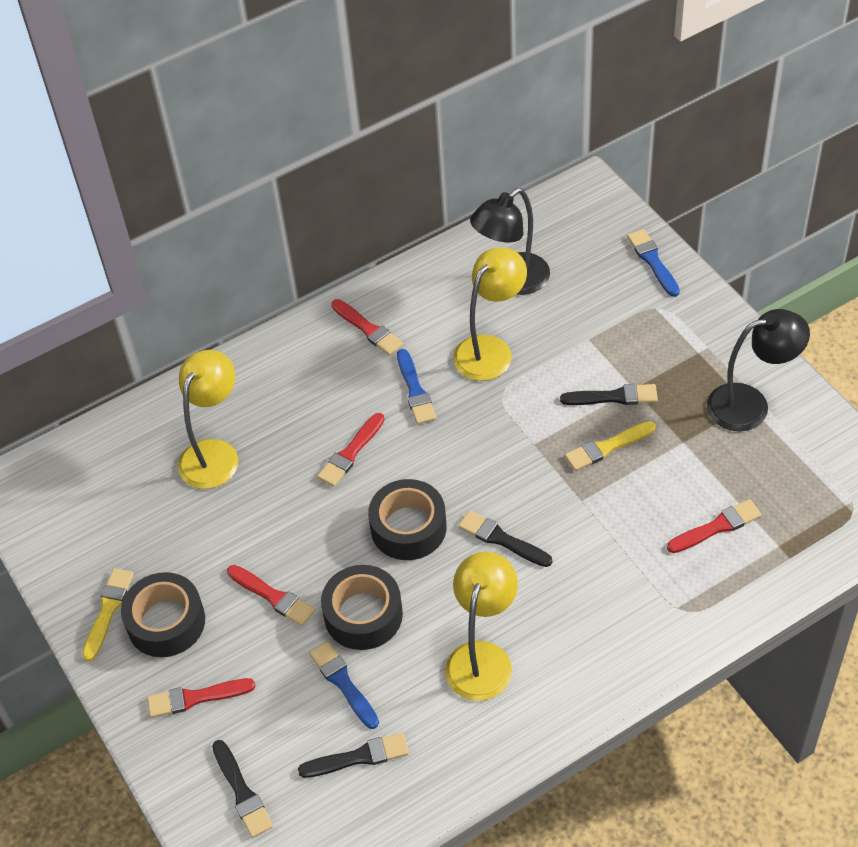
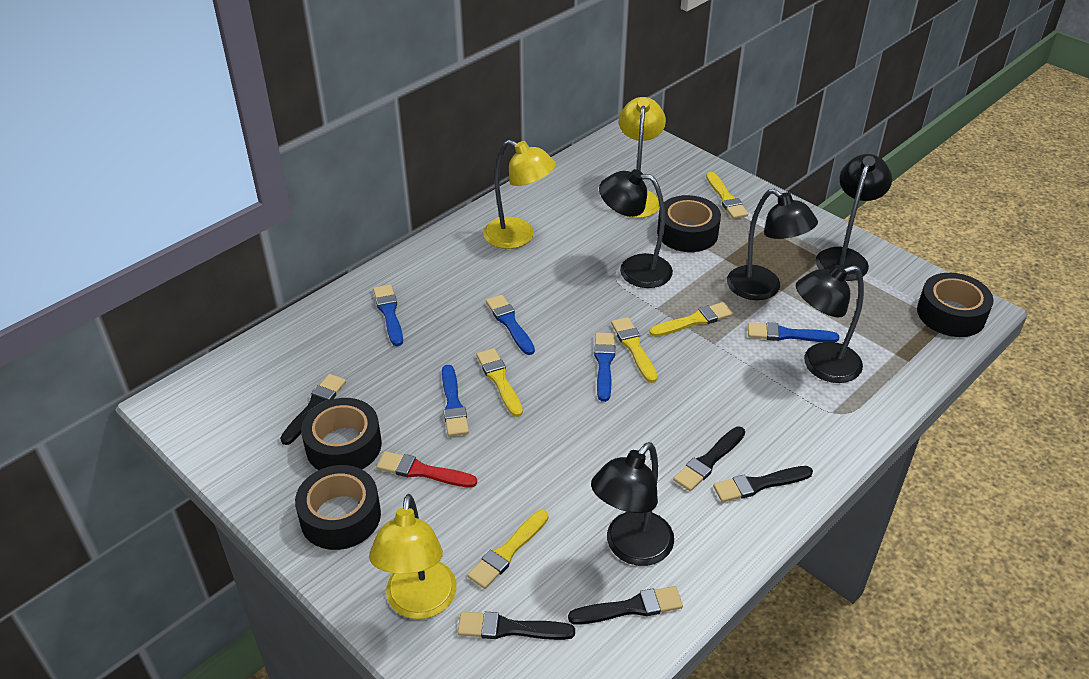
black brush: [212,740,273,838] [298,733,409,778] [458,511,552,567] [560,384,658,405] = 4 -> [280,374,346,445] [458,612,575,640] [568,586,683,625] [673,427,745,491] [713,466,813,502] = 5
black lamp: [470,188,550,295] [707,309,810,431] = 2 -> [591,442,674,566] [599,169,673,288] [727,189,818,300] [796,265,864,383] [816,154,892,281] = 5
black tape: [121,572,205,657] [321,565,403,650] [368,479,447,560] = 3 -> [295,465,381,550] [301,398,382,470] [657,195,721,252] [917,273,994,337] = 4
blue brush: [309,641,379,729] [397,349,436,424] [627,229,680,297] = 3 -> [373,284,403,346] [442,365,469,436] [486,295,535,355] [594,333,615,402] [748,322,840,342] = 5
red brush: [147,678,255,718] [227,565,315,626] [317,413,385,487] [331,299,403,355] [667,499,762,553] = 5 -> [377,451,477,488] = 1
yellow brush: [82,568,134,661] [565,421,656,471] = 2 -> [467,510,549,589] [477,348,523,417] [611,317,657,383] [649,302,733,337] [706,172,748,219] = 5

